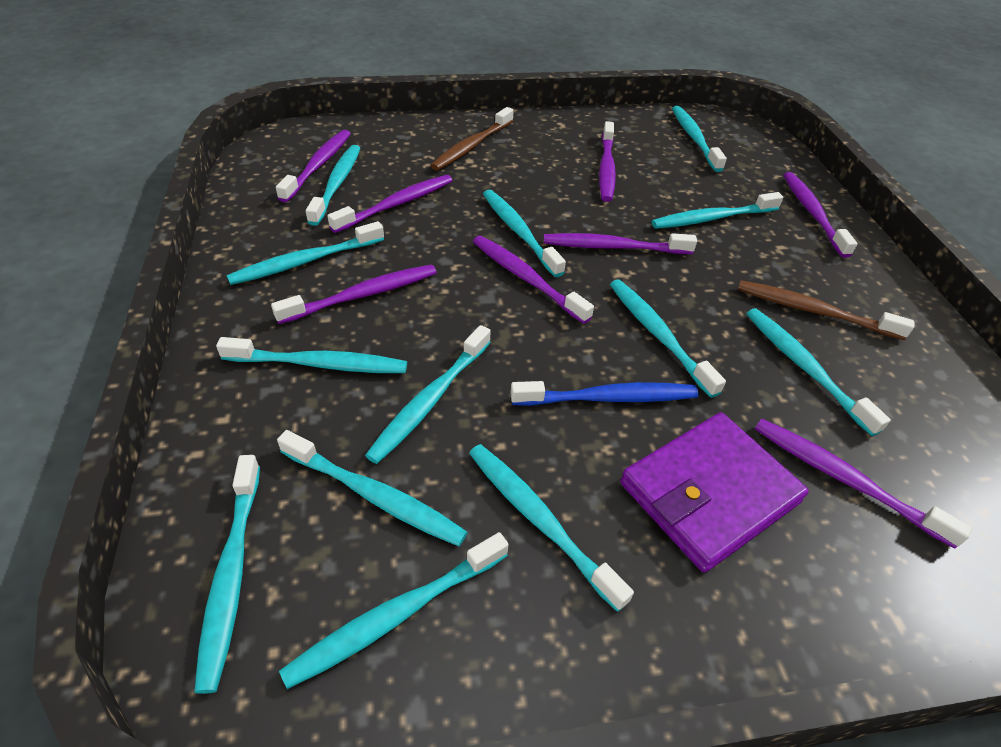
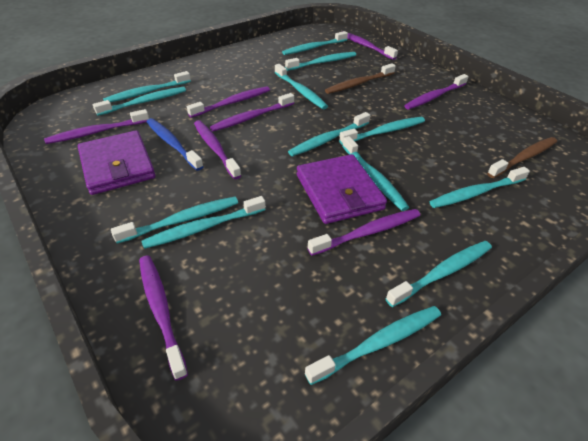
purple wallet: [620,412,809,572] = 1 -> [78,130,156,195] [297,154,387,224] = 2

